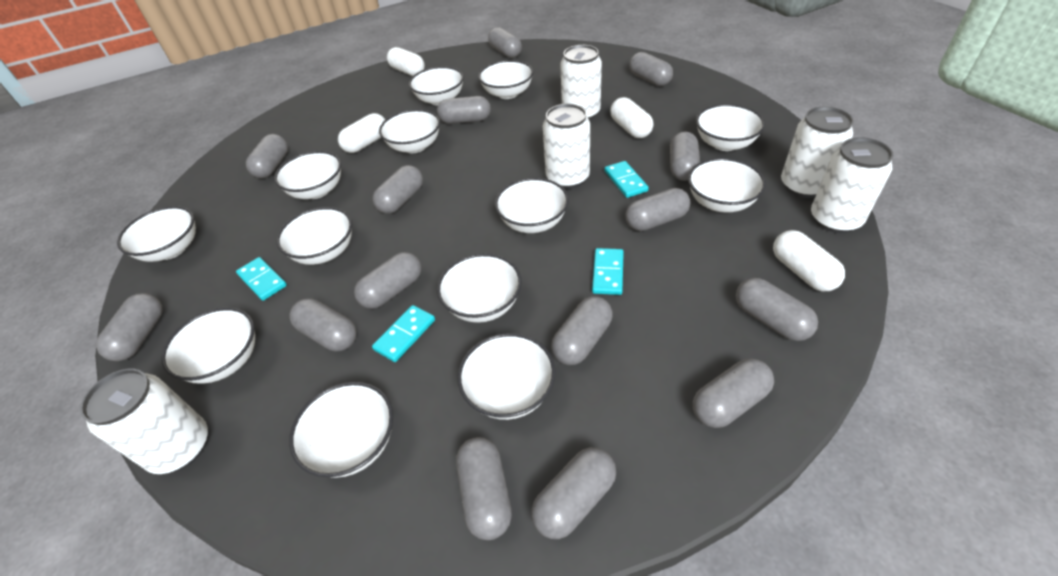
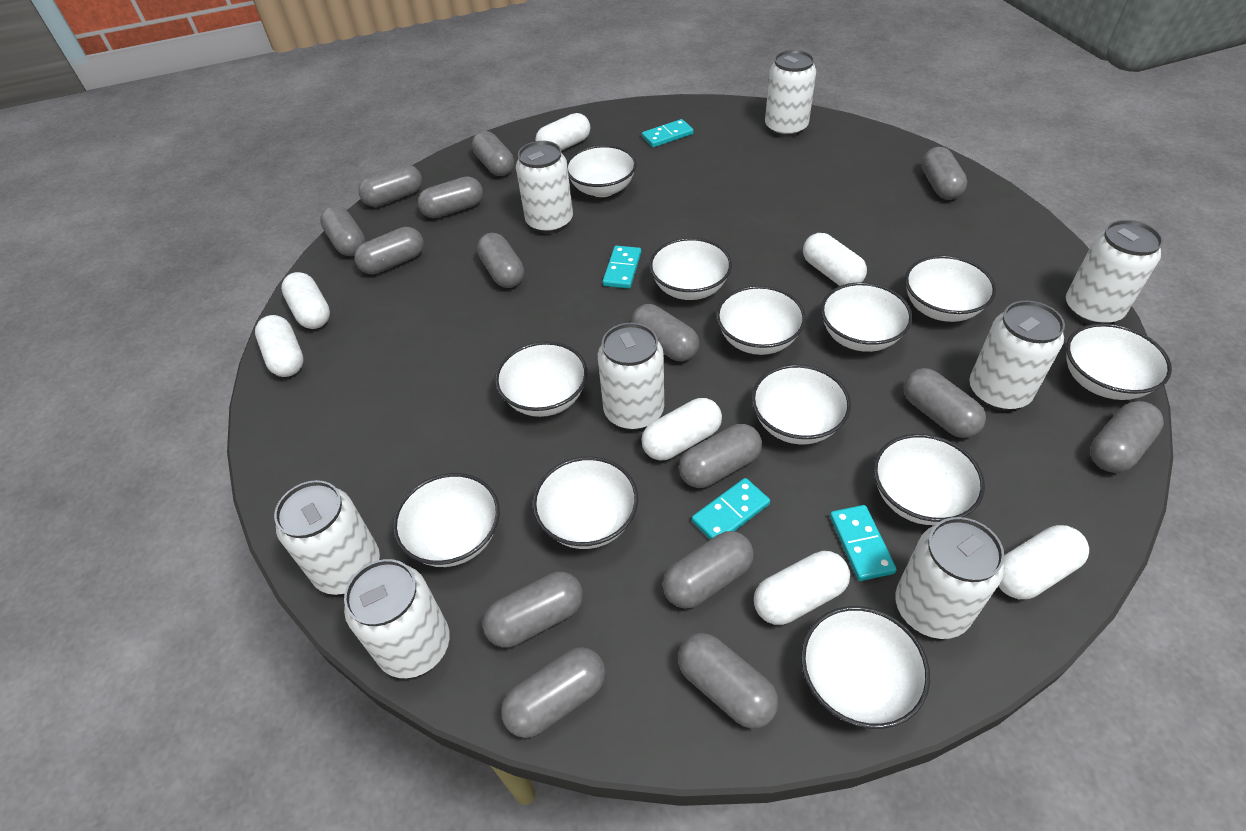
white bowl: [117,206,196,262] [161,307,255,384] [274,151,341,199] [276,207,352,265] [289,382,393,478] [379,109,440,153] [409,66,464,106] [437,254,522,323] [458,333,556,420] [478,60,534,99] [495,178,569,233] [688,158,766,213] [696,104,765,151] = 13 -> [393,473,500,567] [495,342,588,417] [533,457,638,549] [567,145,637,197] [649,238,732,300] [716,286,806,355] [752,364,851,445] [801,606,930,729] [821,282,913,352] [874,434,985,525] [905,255,996,322] [1066,323,1172,400] = 12
white can: [80,369,208,474] [543,104,590,189] [560,45,602,120] [781,106,854,198] [811,137,893,233] = 5 -> [274,480,380,595] [344,559,450,678] [516,141,573,234] [598,323,664,431] [765,50,816,137] [895,517,1005,639] [969,301,1065,411] [1066,220,1163,325] = 8
white capsule: [338,113,385,153] [387,47,425,76] [610,97,654,138] [773,230,845,292] = 4 -> [255,315,304,377] [281,272,330,329] [535,113,590,151] [641,398,722,460] [754,551,850,625] [803,233,867,286] [998,525,1089,599] = 7

